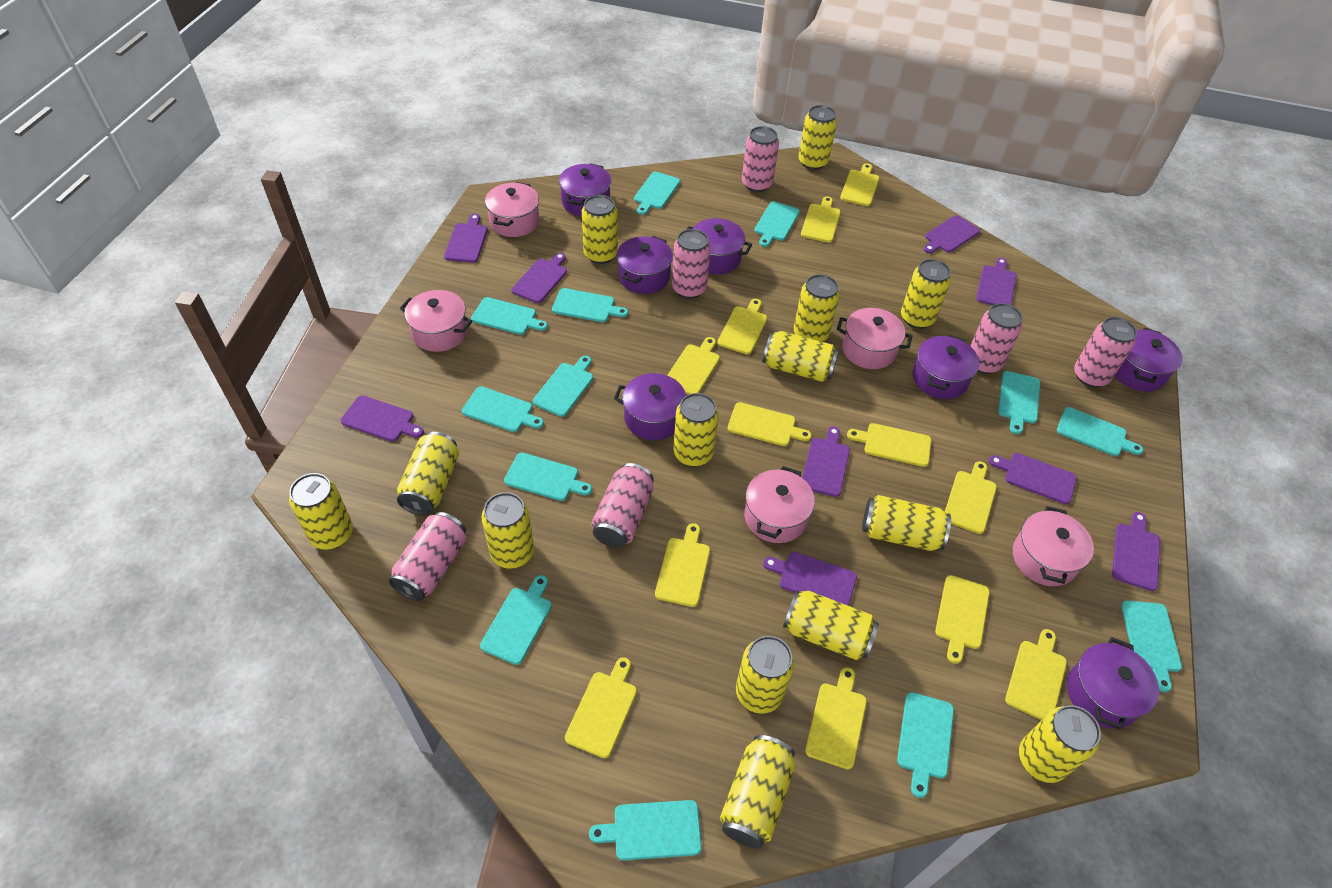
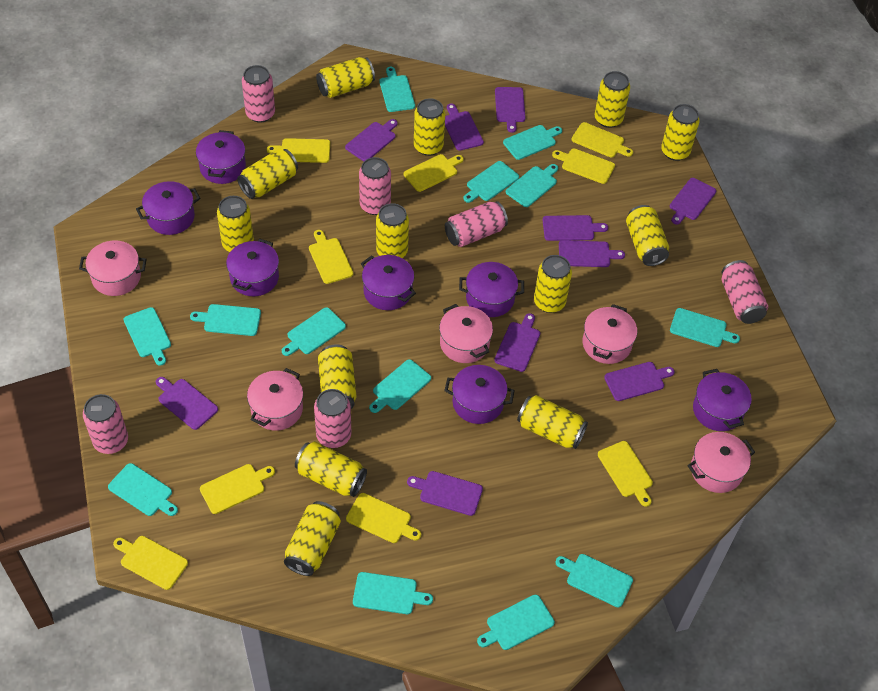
purple cutting board: [341,395,424,442] [444,214,488,263] [511,253,567,303] [763,552,857,606] [802,426,850,497] [923,215,980,253] [976,258,1017,305] [989,453,1077,504] [1112,512,1160,591] = 9 -> [156,377,218,430] [345,119,398,161] [407,471,483,516] [445,103,484,151] [494,313,540,372] [495,87,525,133] [542,215,608,241] [559,240,625,267] [604,362,675,401] [670,178,716,225] = 10
yellow can: [289,473,353,550] [397,432,459,515] [482,492,534,568] [582,195,618,264] [673,393,719,467] [720,735,795,848] [736,636,795,714] [763,331,839,382] [783,590,879,660] [794,274,840,342] [799,105,837,170] [862,495,951,551] [901,259,951,329] [1019,705,1101,783] = 14 -> [217,196,254,252] [237,149,298,199] [284,501,341,576] [295,441,367,497] [316,57,375,98] [318,344,356,409] [376,203,409,258] [414,98,445,156] [517,395,588,449] [534,255,572,313] [595,71,630,128] [626,205,669,266] [661,104,700,161] = 13
yellow cutting board: [565,657,637,758] [655,523,710,607] [667,337,720,394] [718,299,767,355] [728,402,812,446] [801,196,841,243] [805,667,867,769] [840,163,879,206] [847,423,931,467] [935,575,990,664] [945,461,997,534] [1005,629,1067,720] = 12 -> [113,536,188,590] [200,464,275,514] [267,138,330,163] [309,230,353,284] [346,493,421,543] [404,154,464,192] [552,149,615,184] [571,122,633,158] [598,441,653,507] = 9

